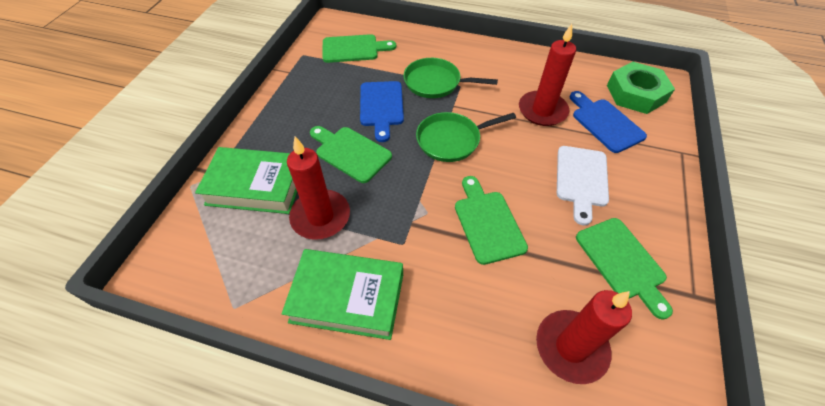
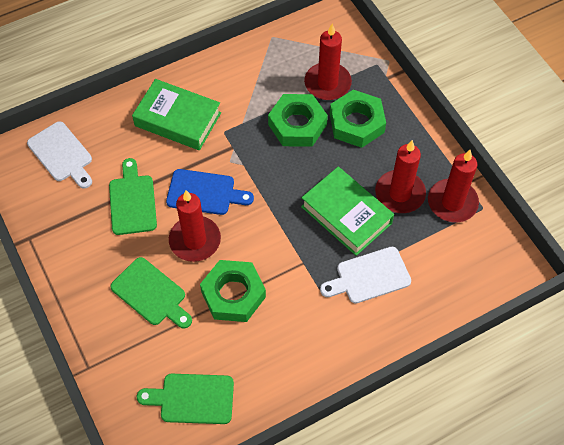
blue cutting board: [360,81,404,142] [570,91,647,153] = 2 -> [166,169,254,215] = 1
green cutting board: [310,126,392,183] [322,34,396,63] [455,176,528,265] [576,218,673,320] = 4 -> [109,158,157,235] [110,257,192,329] [137,374,234,424] = 3
green nut: [607,62,675,114] = 1 -> [200,260,266,322] [268,94,328,147] [330,90,386,148] = 3
green pan: [403,58,498,98] [416,112,516,162] = 2 -> none = 0
red candle: [287,137,350,240] [519,24,576,126] [536,290,632,384] = 3 -> [169,190,221,262] [304,24,352,100] [375,140,426,213] [428,150,479,223] = 4
white cutting board: [557,146,609,226] = 1 -> [27,121,92,188] [320,247,411,304] = 2

